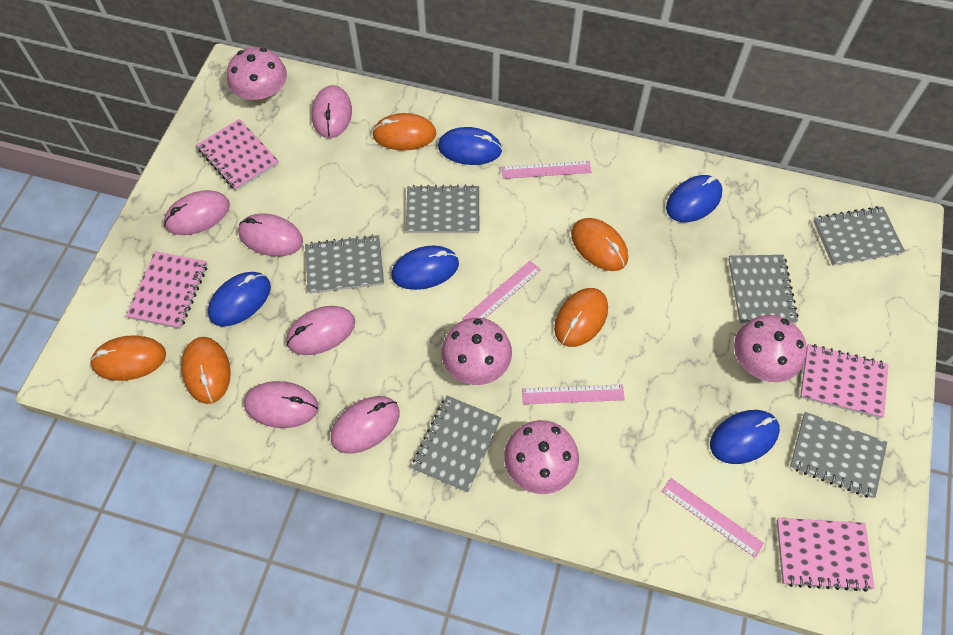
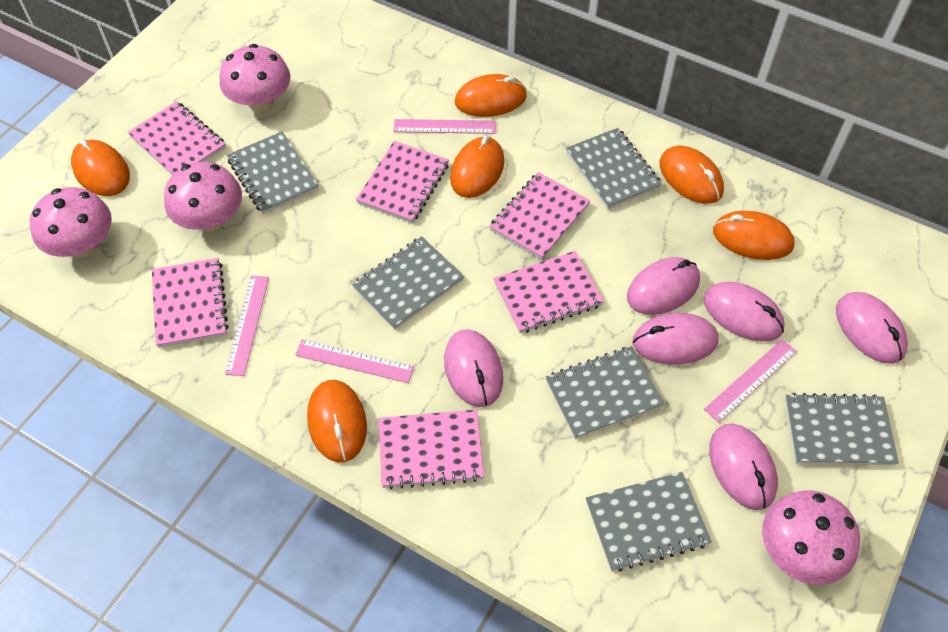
blue mouse: [208,272,271,327] [391,246,459,290] [438,127,502,165] [666,175,722,222] [710,410,780,464] = 5 -> none = 0
orange mouse: [90,335,166,381] [181,337,231,404] [372,113,436,150] [554,288,608,347] [571,218,628,271] = 5 -> [71,139,130,196] [307,380,367,462] [450,136,504,198] [455,74,527,117] [660,145,724,204] [713,211,795,260] = 6
pink notebook: [126,251,208,329] [196,119,279,191] [776,518,875,592] [800,344,888,418] = 4 -> [127,101,226,175] [152,258,228,348] [356,141,449,223] [378,410,484,490] [489,172,590,260] [493,251,604,333] = 6

